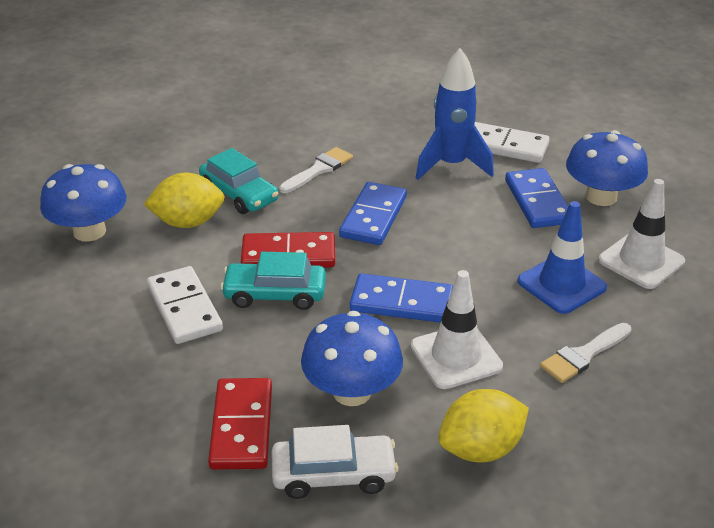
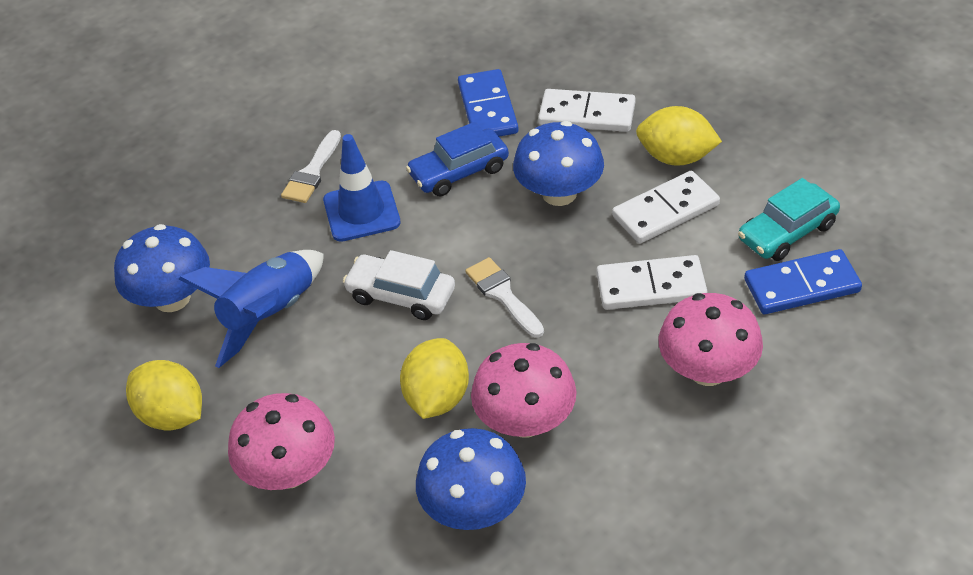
blue car: none = 0 -> [406,122,509,197] = 1
blue domino: [339,182,407,245] [350,273,453,323] [505,168,568,228] = 3 -> [458,69,519,137] [744,249,862,314] = 2
pink mushroom: none = 0 -> [228,393,335,490] [471,343,577,438] [659,293,763,386] = 3
red domino: [208,378,272,470] [241,232,335,268] = 2 -> none = 0
turquoise car: [199,148,279,214] [220,252,326,310] = 2 -> [738,178,840,261] = 1
white domino: [147,266,223,344] [474,122,550,163] = 2 -> [538,89,635,132] [596,255,707,310] [612,171,720,244] = 3
white traffic cone: [411,270,503,389] [598,179,685,289] = 2 -> none = 0
yellow lemon: [143,173,225,228] [438,389,529,462] = 2 -> [126,360,202,431] [400,338,469,419] [636,106,722,166] = 3

